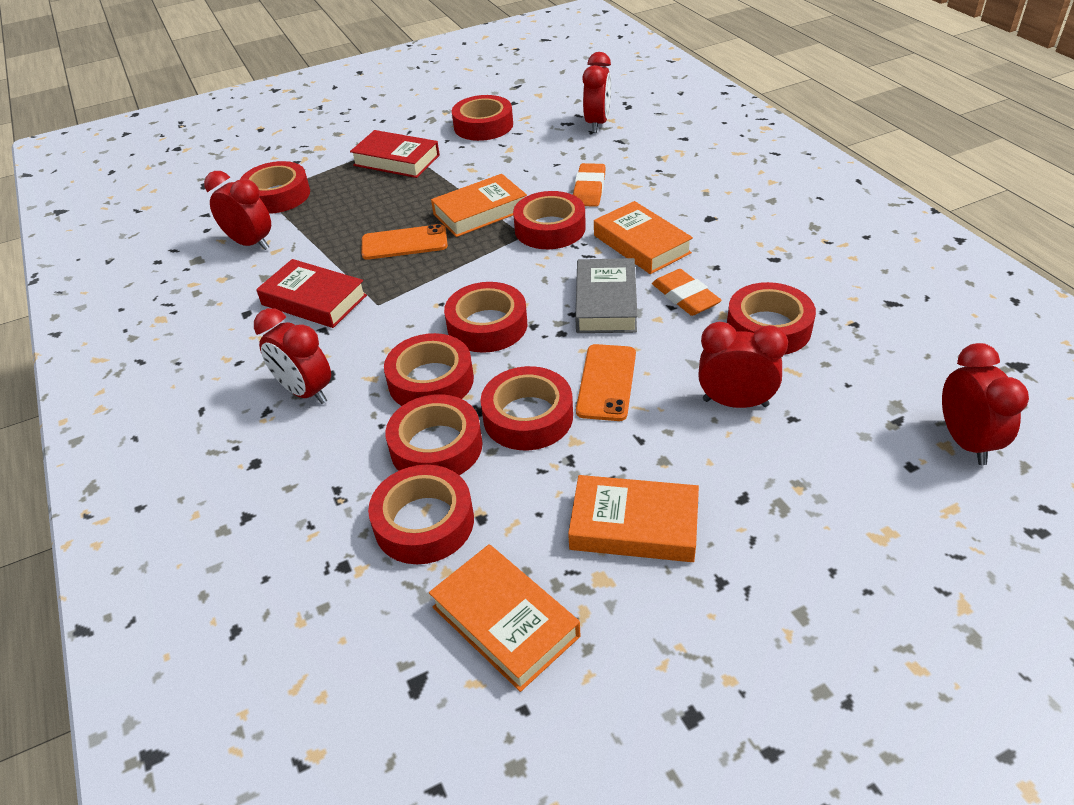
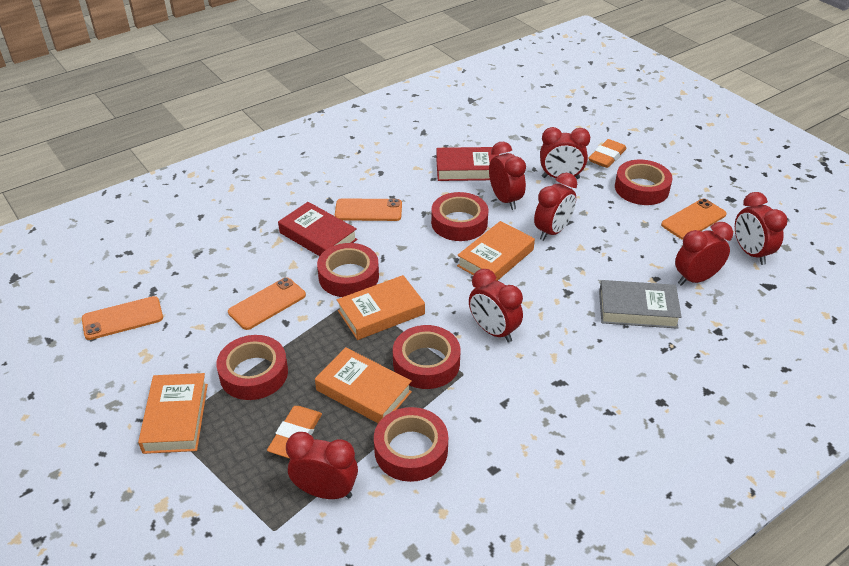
orange phone: [362,224,448,260] [576,344,636,421] = 2 -> [82,296,163,340] [228,277,306,330] [335,198,402,221] [661,199,727,240] = 4
red clock: [204,171,271,250] [254,308,331,404] [582,52,611,133] [698,322,788,408] [942,343,1029,465] = 5 -> [286,432,358,499] [469,269,523,343] [489,142,526,210] [534,173,577,241] [540,127,590,179] [675,222,733,286] [735,192,787,265] = 7
red tape: [241,161,310,214] [368,465,474,564] [384,333,474,406] [385,394,483,475] [444,282,527,353] [452,95,513,141] [480,366,573,450] [513,191,586,249] [727,282,816,355] = 9 -> [216,335,288,400] [317,243,379,297] [374,407,448,482] [393,325,460,389] [431,192,488,241] [615,160,672,205] = 6

